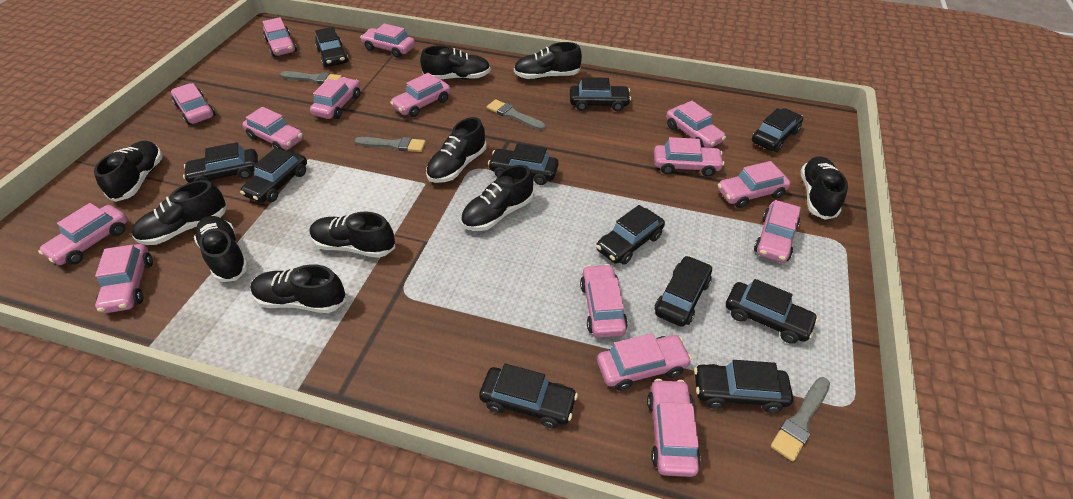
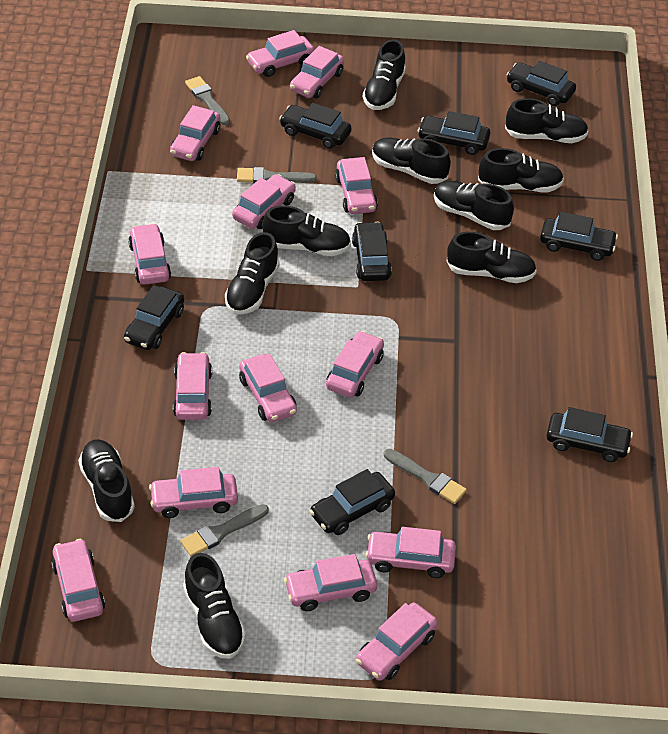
black car: [183,142,258,183] [240,148,307,203] [315,27,348,67] [479,363,578,428] [488,143,559,185] [570,77,631,111] [596,205,665,265] [654,256,712,327] [694,360,793,413] [726,279,818,344] [752,108,803,152] = 11 -> [124,285,184,350] [279,103,352,149] [310,469,395,535] [352,222,392,281] [418,111,490,155] [506,61,576,106] [540,212,618,261] [547,407,633,462] = 8
pink car: [38,203,128,265] [95,244,153,313] [171,83,215,125] [242,107,303,150] [262,17,297,57] [310,77,360,119] [360,23,415,58] [390,73,451,117] [580,264,628,338] [597,333,692,391] [647,379,701,477] [654,137,724,177] [666,101,726,148] [718,161,791,208] [754,200,801,263] = 15 -> [51,539,105,622] [128,223,171,285] [149,467,238,518] [170,105,220,161] [173,352,212,420] [232,174,296,229] [239,354,297,422] [246,30,315,77] [284,554,377,611] [290,46,344,98] [326,331,384,398] [335,157,378,214] [356,603,438,681] [366,527,456,578] = 14

